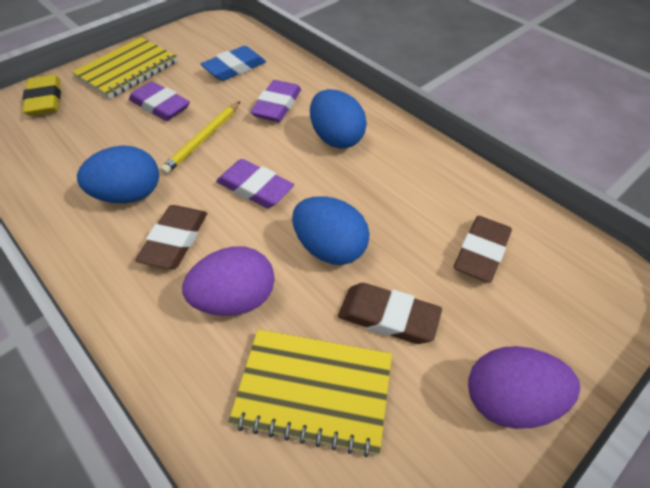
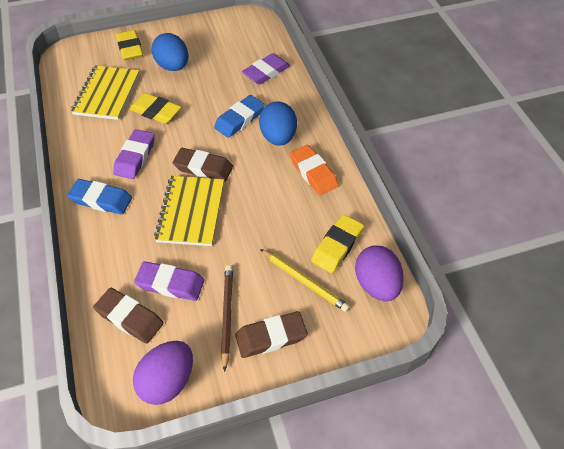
blue egg: [77,146,159,203] [292,196,369,265] [310,89,367,149] = 3 -> [151,33,188,71] [259,101,297,146] = 2
blue eraser: [201,46,266,81] = 1 -> [67,179,132,215] [214,95,265,138] = 2
brown pencil: none = 0 -> [221,265,233,372] = 1
orange eraser: none = 0 -> [290,145,339,196] = 1
yellow eraser: [22,75,61,116] = 1 -> [116,30,143,61] [129,93,181,124] [311,214,364,273] = 3

